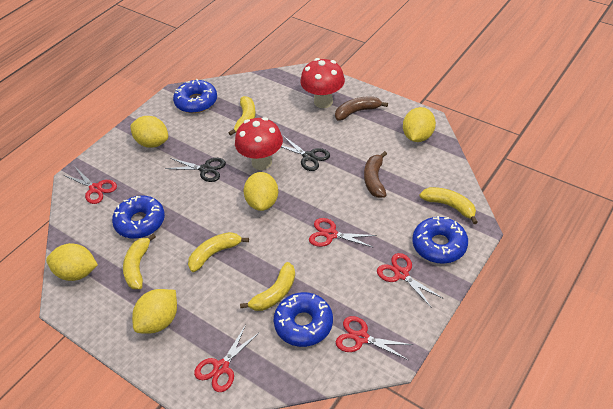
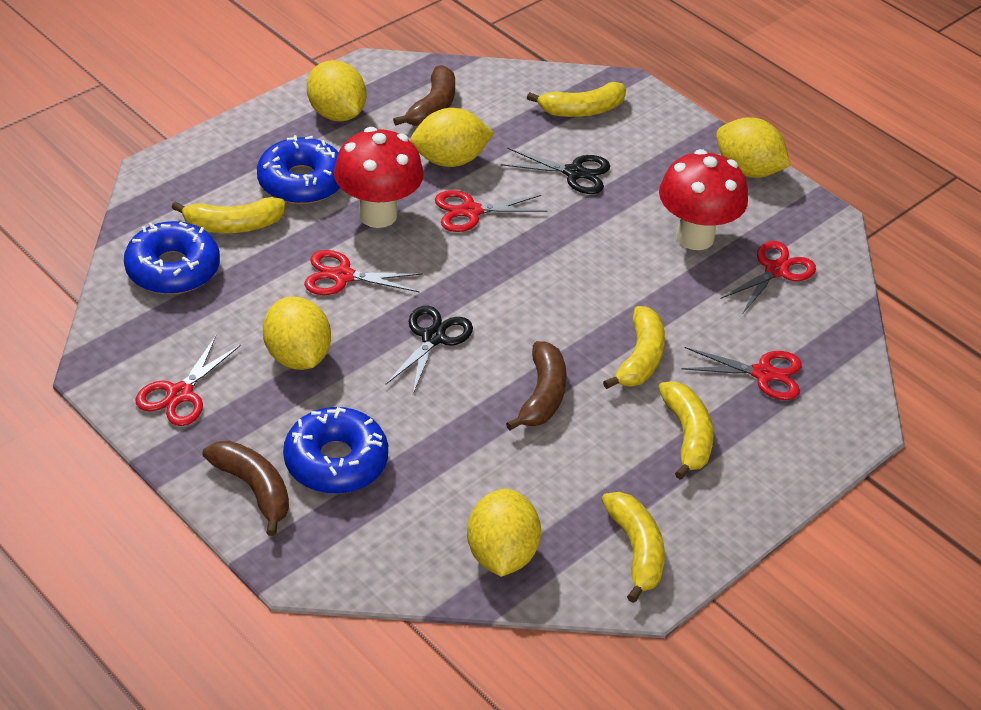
blue donut: [112,196,165,239] [173,79,217,113] [274,292,333,347] [412,216,468,264] = 4 -> [124,221,220,294] [257,135,340,204] [283,407,388,494] = 3
brown banana: [335,96,388,121] [364,151,387,198] = 2 -> [203,441,289,536] [393,65,455,126] [506,341,567,430] = 3

